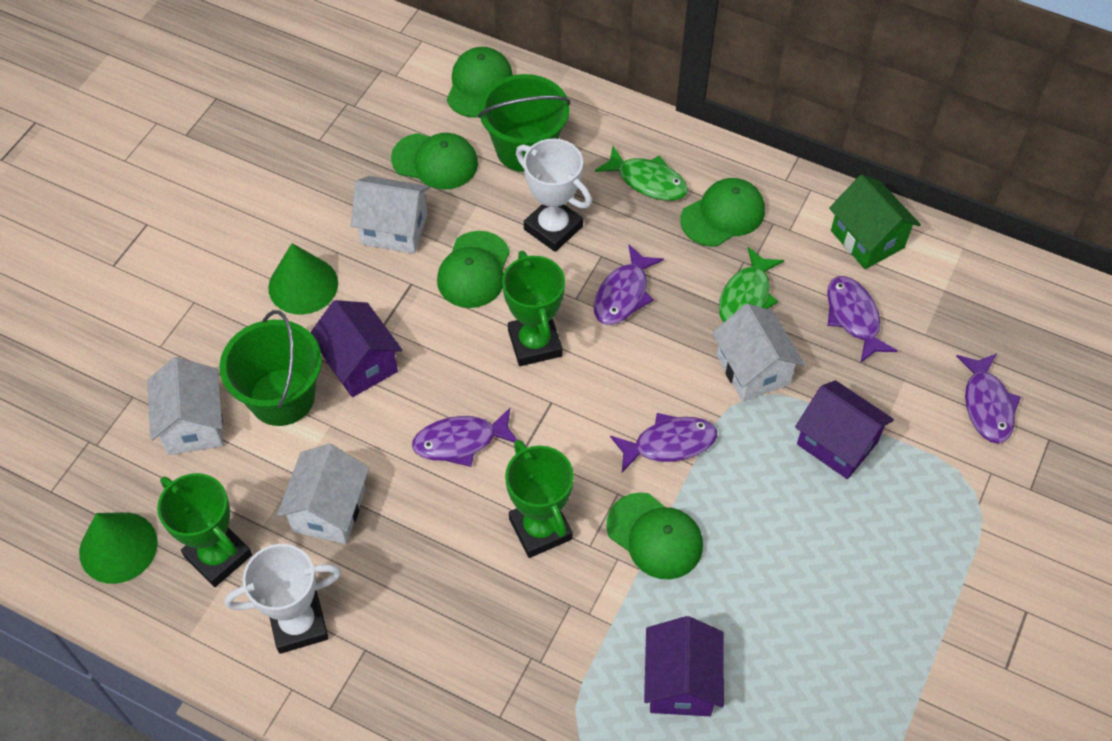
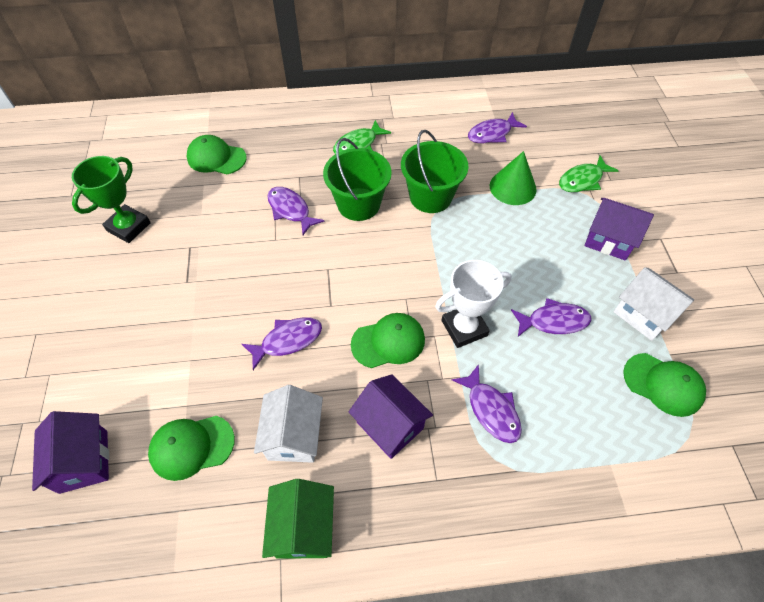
green cap: [391,133,478,190] [437,231,510,308] [447,47,513,118] [607,492,703,579] [680,178,765,247] = 5 -> [148,416,235,481] [187,135,246,174] [351,313,425,368] [623,353,706,417] = 4
green cone: [79,512,158,584] [268,243,338,315] = 2 -> [490,151,537,205] = 1
green trophy: [157,473,252,587] [502,251,565,366] [505,440,574,558] = 3 -> [72,156,151,243] = 1
white house: [147,357,223,455] [277,444,369,544] [350,176,430,254] [712,304,804,402] = 4 -> [254,385,323,463] [613,267,694,341] = 2
white trophy: [224,544,341,654] [516,139,592,252] = 2 -> [435,260,512,348] = 1

